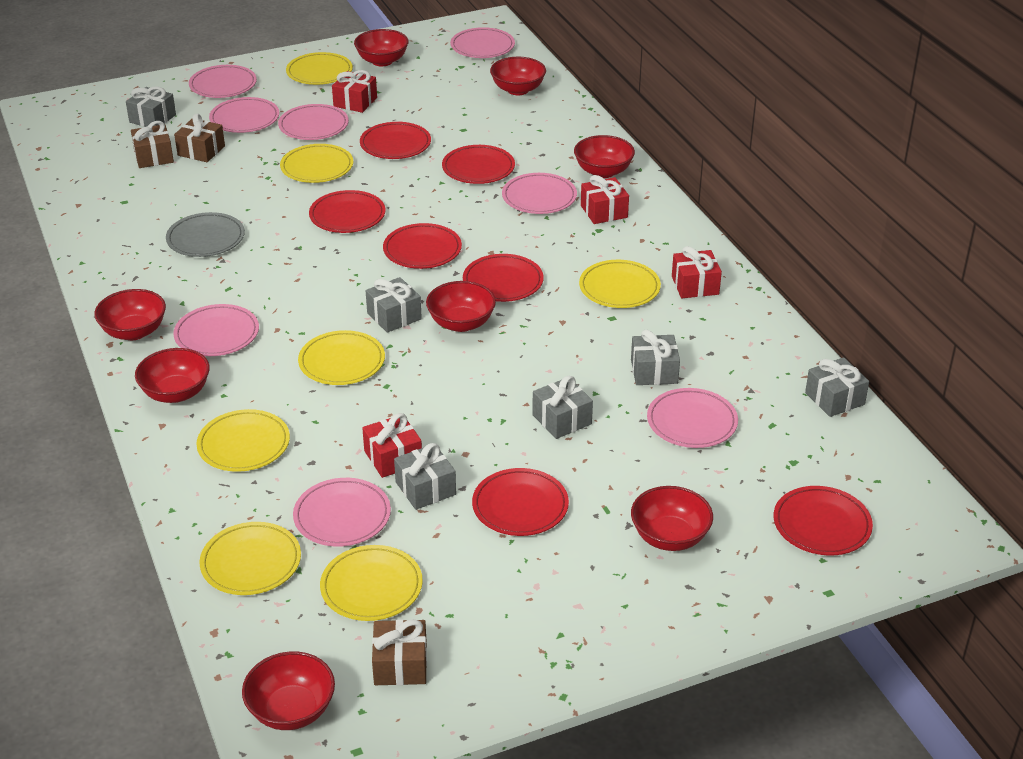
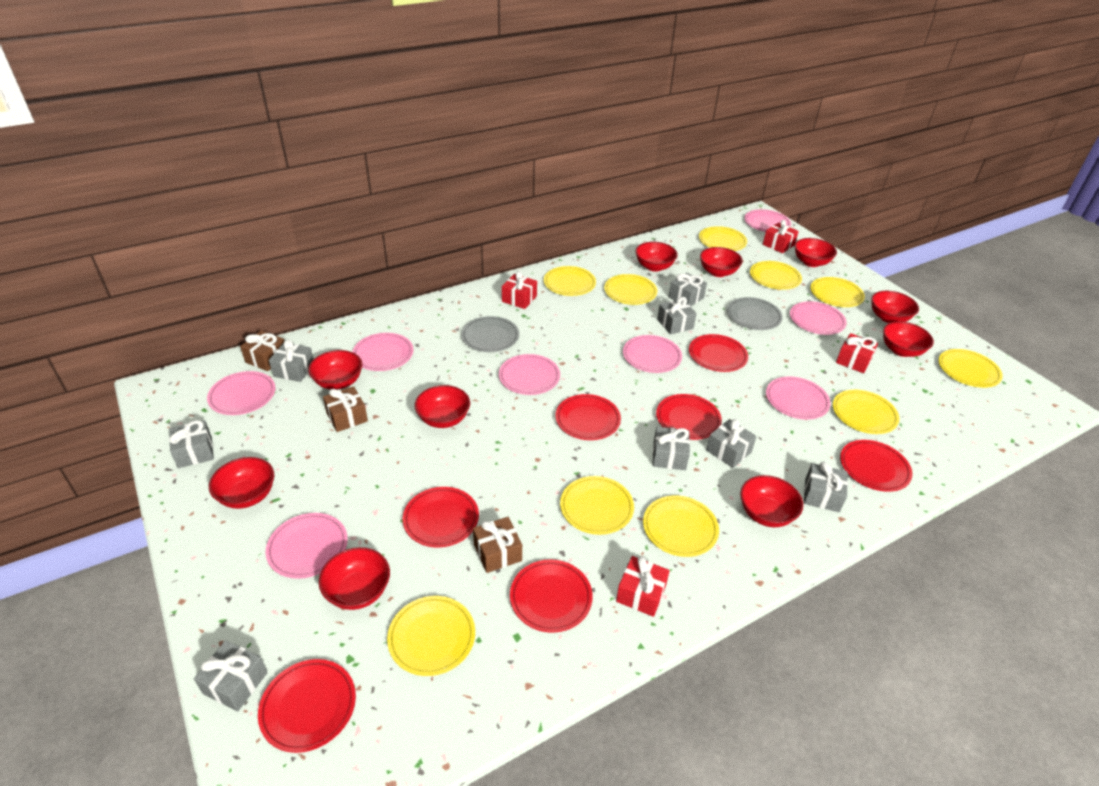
grey gift: [126,87,176,127] [366,277,422,333] [394,443,456,510] [532,376,593,439] [631,330,680,385] [805,357,869,417] = 6 -> [169,420,214,468] [194,640,268,711] [269,339,314,382] [653,427,690,470] [657,297,697,334] [668,273,707,306] [706,419,757,468] [804,462,848,512] = 8
grey plate: [166,212,245,257] = 1 -> [461,316,519,352] [727,297,783,330] = 2
red bowl: [94,289,166,340] [135,348,210,403] [242,652,335,730] [354,29,409,66] [426,281,496,332] [490,57,546,95] [574,135,635,178] [631,486,713,551] = 8 -> [209,457,274,509] [308,350,362,390] [319,547,390,610] [415,385,470,428] [635,242,678,272] [700,247,743,277] [740,475,803,527] [795,238,837,267] [871,291,919,323] [883,321,934,357] = 10
yellow plate: [196,409,290,472] [199,522,301,595] [280,144,353,183] [286,52,353,85] [298,330,385,385] [320,545,423,621] [579,260,661,308] = 7 -> [387,596,475,676] [544,266,596,296] [560,476,634,535] [604,274,657,305] [643,496,719,557] [699,226,747,251] [750,261,802,290] [811,277,865,307] [833,390,899,434] [939,349,1003,388] = 10

